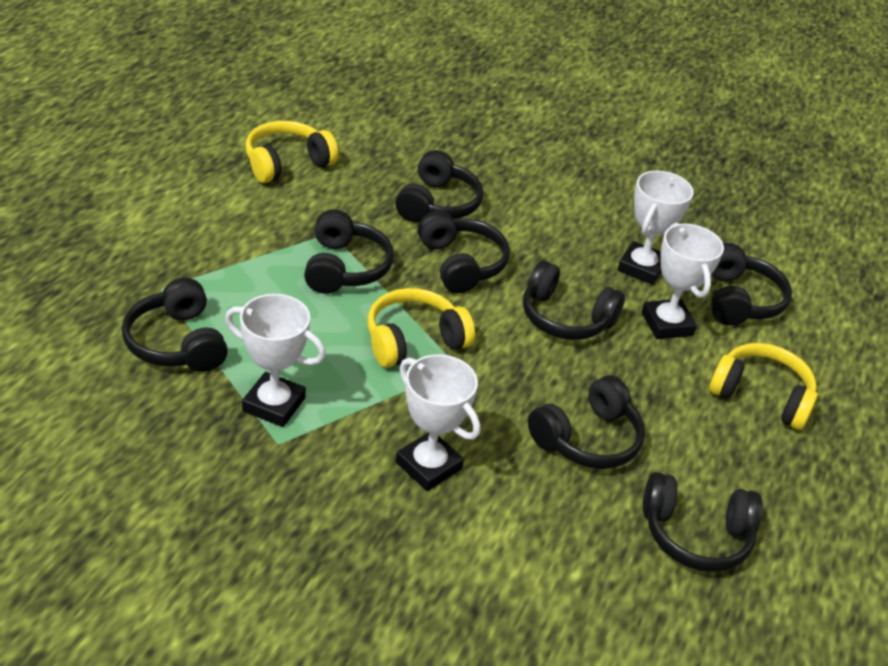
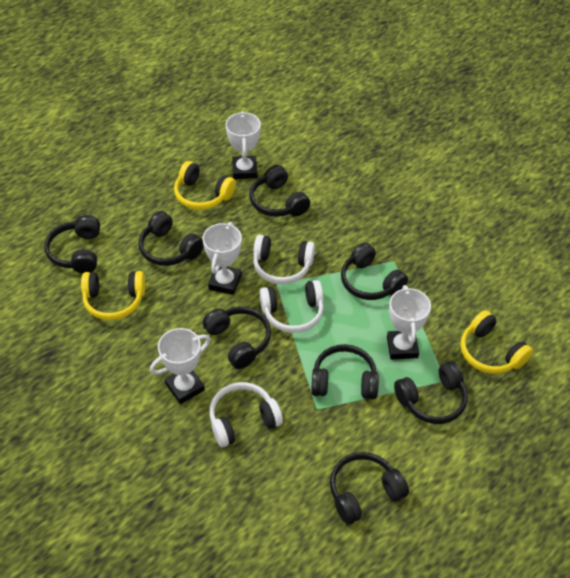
white headphones: none = 0 -> [209,382,283,447] [253,235,315,284] [259,280,324,333] = 3

